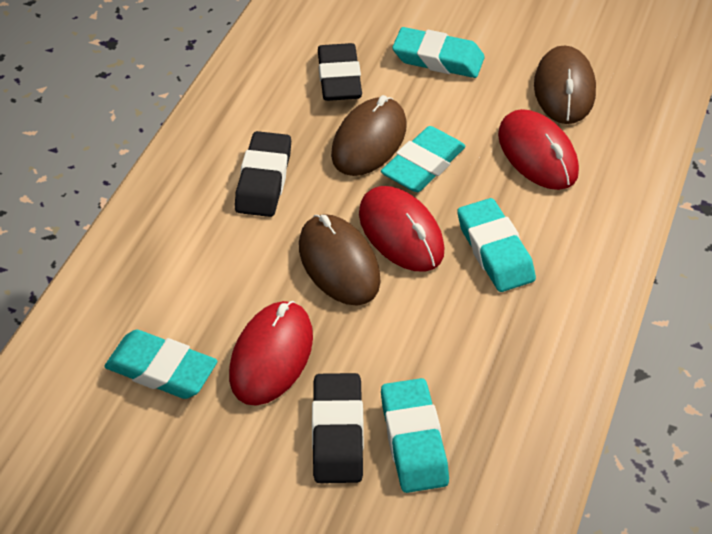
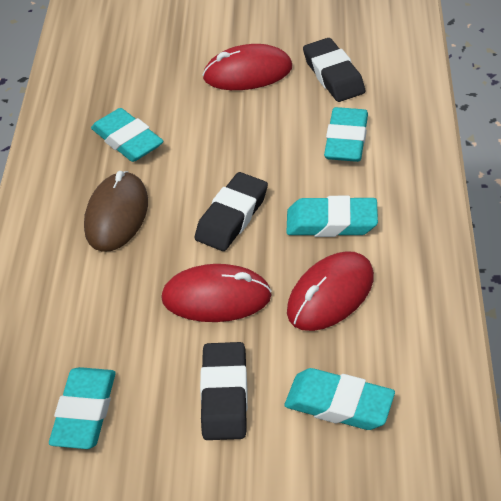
brown mouse: [299,214,381,306] [331,95,407,176] [534,45,596,124] = 3 -> [84,171,148,252] = 1

